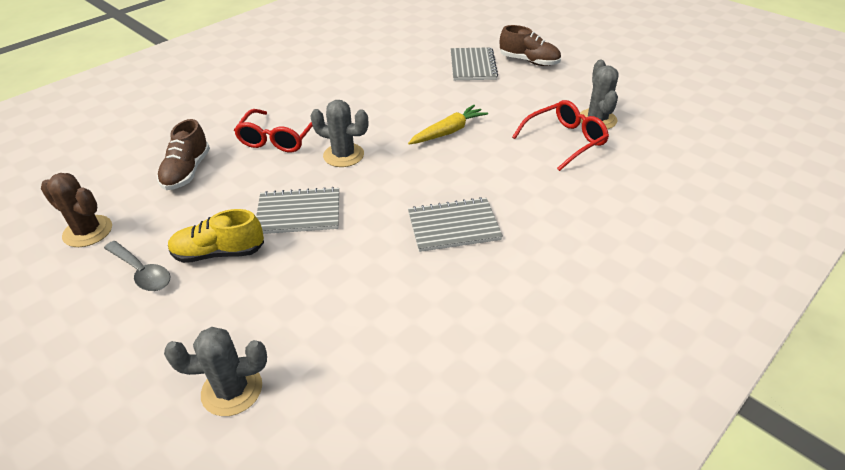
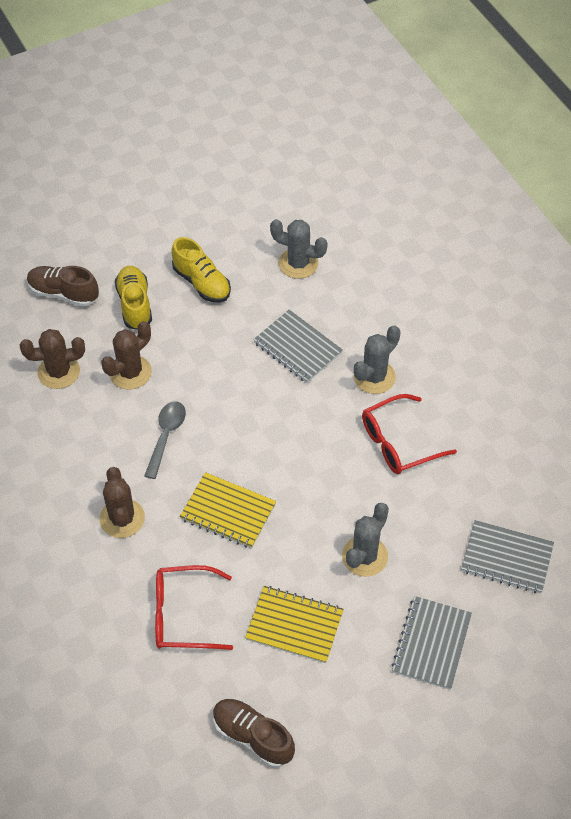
brown cactus: [41,173,112,247] = 1 -> [20,329,85,389] [99,467,145,538] [101,321,152,390] = 3
yellow carrot: [408,105,488,144] = 1 -> none = 0
yellow notebook: none = 0 -> [180,472,276,549] [245,586,344,663] = 2
yellow shoe: [168,209,264,263] = 1 -> [115,266,152,330] [171,237,231,302] = 2

